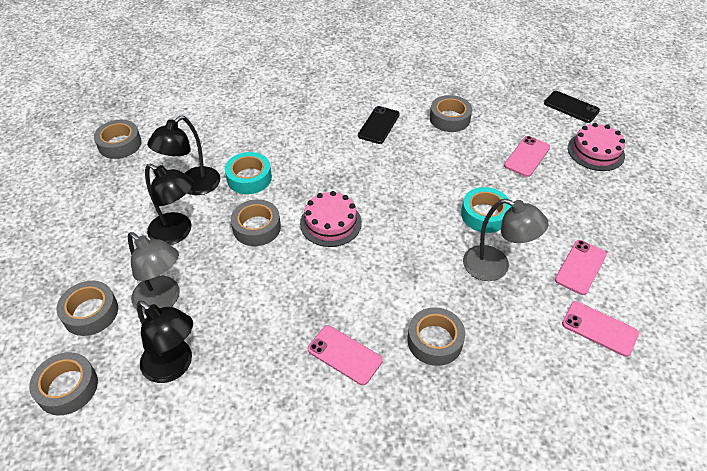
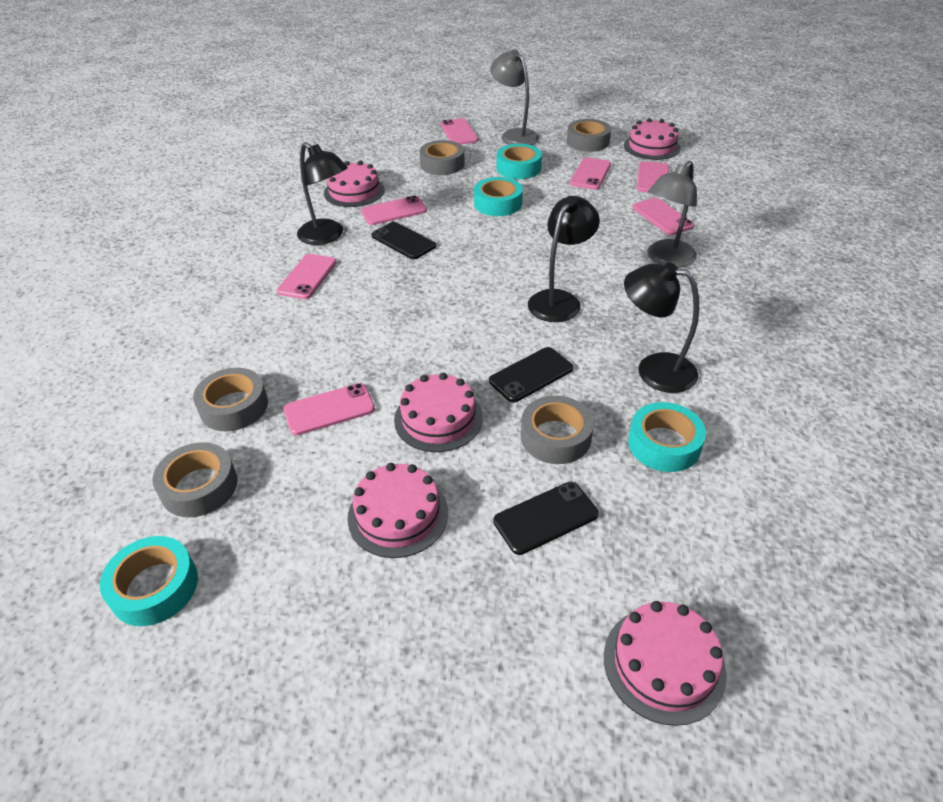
black phone: [358,106,400,144] [544,91,600,123] = 2 -> [372,222,436,259] [489,347,573,402] [493,482,599,555] = 3
grey tape: [29,352,98,415] [57,281,118,336] [94,120,142,159] [231,199,281,246] [408,307,465,366] [430,95,472,132] = 6 -> [153,442,237,517] [193,368,268,431] [419,140,465,175] [521,396,594,464] [567,119,611,152] = 5
pink cake: [300,191,362,247] [568,123,625,171] = 2 -> [324,161,385,207] [348,463,448,558] [394,373,483,452] [604,601,726,726] [624,118,681,160] = 5
pink phone: [308,326,383,385] [504,136,550,177] [555,240,607,295] [562,301,639,357] = 4 -> [277,254,337,299] [283,383,375,436] [361,195,427,225] [440,118,478,144] [570,157,611,190] [632,197,694,235] [637,161,669,192] = 7
turquoise tape: [225,152,272,194] [461,187,511,233] = 2 -> [100,536,198,626] [474,177,523,216] [497,144,542,179] [628,402,706,472] = 4

